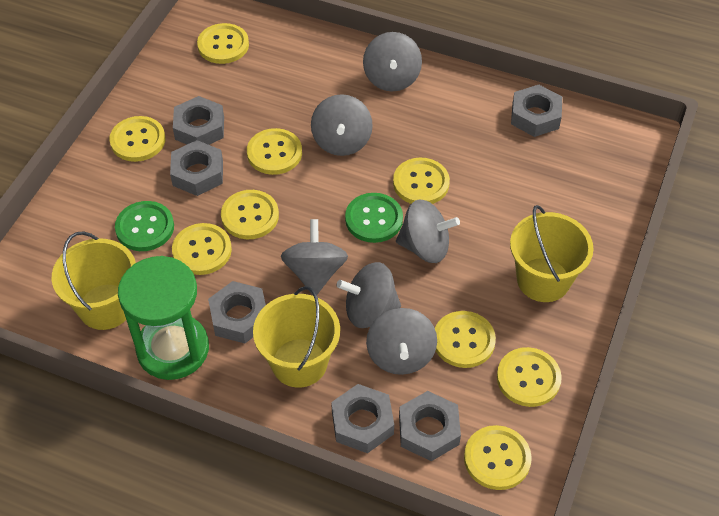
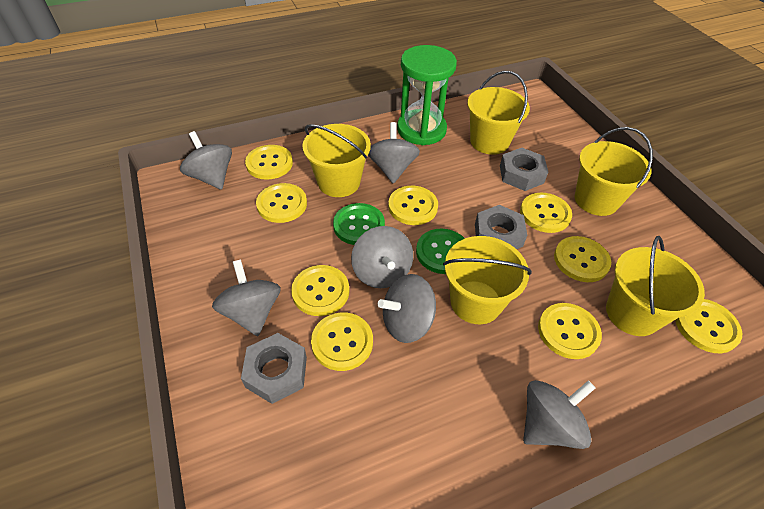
grey nut: [170,140,223,196] [173,96,224,145] [208,281,266,343] [331,384,394,453] [399,391,461,461] [511,85,562,137] = 6 -> [241,333,307,404] [475,205,527,249] [500,148,548,191] = 3
yellow bucket: [52,231,136,330] [253,286,340,388] [510,205,594,302] = 3 -> [302,124,371,197] [443,236,532,324] [467,71,530,155] [575,127,653,216] [606,236,705,336] = 5

